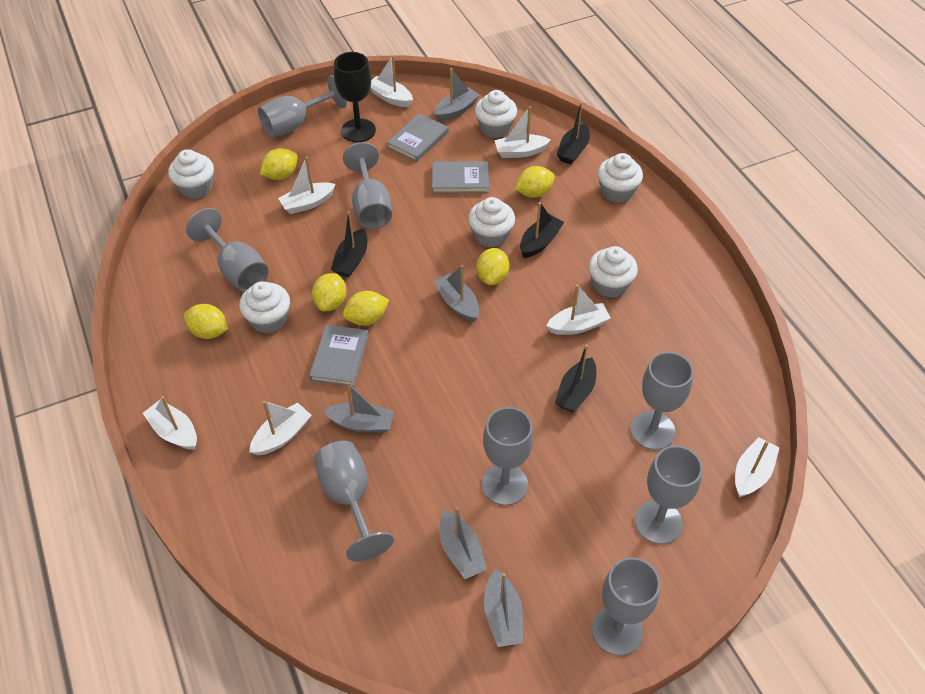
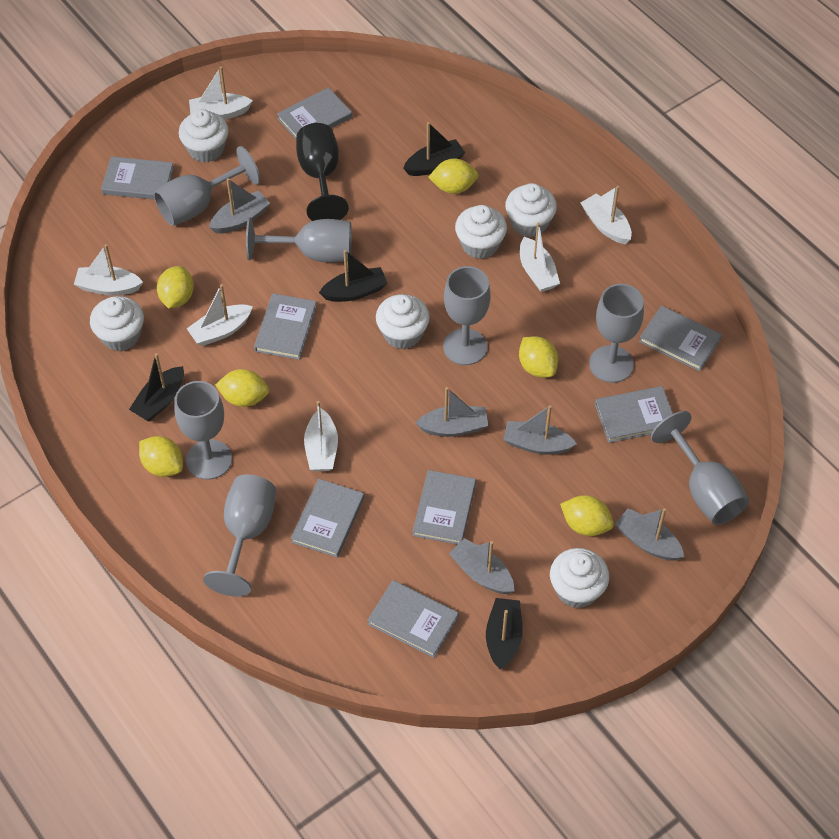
grey book: [309,325,369,387] [387,113,449,162] [432,161,489,193] = 3 -> [101,156,174,200] [254,293,317,360] [277,87,352,139] [291,479,364,558] [367,580,459,658] [413,470,476,545] [595,386,673,443] [639,306,722,372] = 8
grey goblet: [186,208,269,292] [258,75,347,138] [314,441,394,562] [343,142,392,229] [482,407,534,505] [592,557,661,656] [631,352,694,450] [635,445,703,544] = 8 -> [154,146,260,226] [174,381,232,480] [203,474,276,597] [246,217,352,262] [443,266,491,365] [589,284,644,383] [651,411,749,525] = 7
white boat: [143,396,197,450] [249,401,312,456] [278,157,336,214] [370,55,413,107] [495,106,551,158] [546,285,611,335] [735,437,779,497] = 7 -> [74,244,143,296] [187,284,253,346] [189,66,253,120] [304,401,338,471] [520,222,560,292] [581,186,632,244] = 6

